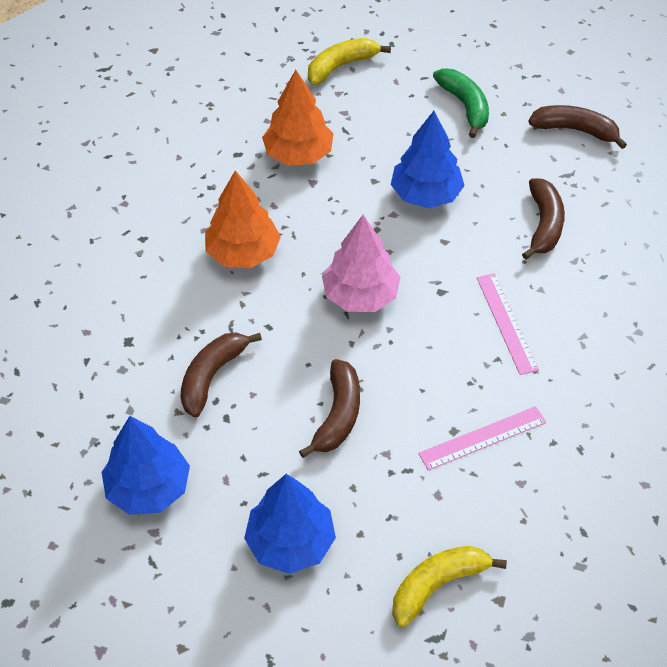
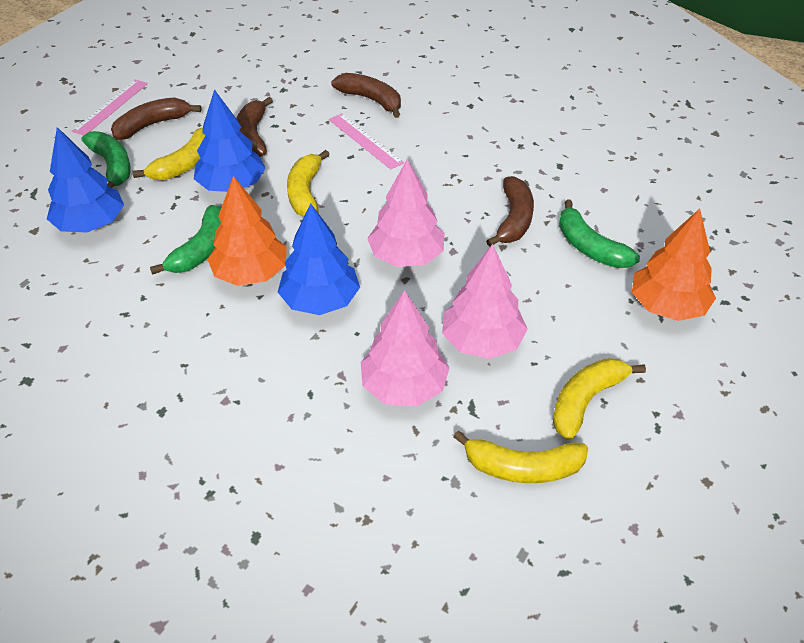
green banana: [433,68,489,138] = 1 -> [82,131,131,188] [150,205,221,275] [559,199,640,268] = 3
pink tree: [322,215,400,312] = 1 -> [361,290,450,406] [367,159,444,267] [442,244,528,359] = 3
yellow banana: [308,38,391,85] [392,546,507,628] = 2 -> [132,127,205,181] [287,150,330,217] [453,430,588,483] [553,358,646,440] = 4

